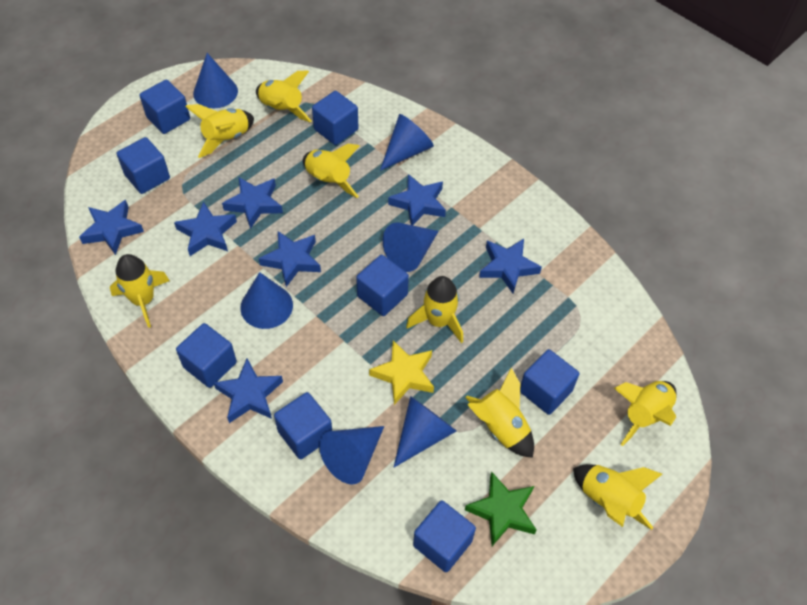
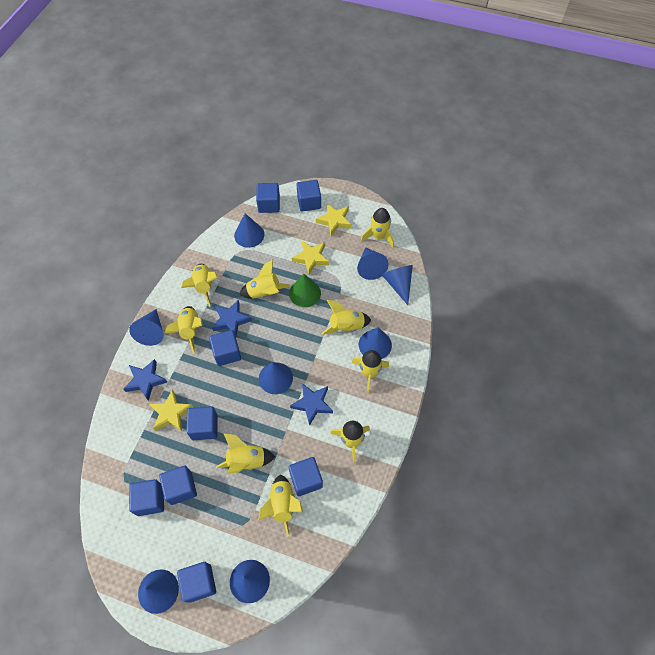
blue cone: [193,53,238,108] [240,272,293,329] [319,426,384,484] [380,114,434,171] [383,222,439,272] [393,396,456,468] = 6 -> [129,309,164,346] [138,569,179,614] [230,560,270,603] [234,213,264,248] [259,362,293,394] [357,247,389,280] [359,327,392,359] [382,265,413,305] = 8
blue star: [79,200,144,255] [174,201,237,256] [214,359,283,423] [222,177,283,229] [259,231,321,287] [388,174,446,225] [479,239,542,293] = 7 -> [123,359,167,401] [212,300,252,337] [290,383,333,426] = 3
green cone: none = 0 -> [289,274,321,307] = 1
green star: [465,472,537,546] = 1 -> none = 0
yellow rocket: [110,254,170,328] [185,104,254,158] [256,71,312,123] [303,144,359,198] [406,276,463,343] [465,368,534,458] [573,464,662,530] [614,381,677,446] = 8 -> [164,306,202,353] [182,264,218,307] [216,433,275,474] [239,259,290,299] [258,475,303,537] [321,300,371,335] [330,421,370,465] [351,350,389,394] [361,208,394,248] = 9
yellow star: [369,340,434,405] = 1 -> [149,390,194,431] [292,241,329,274] [316,203,352,236] = 3

